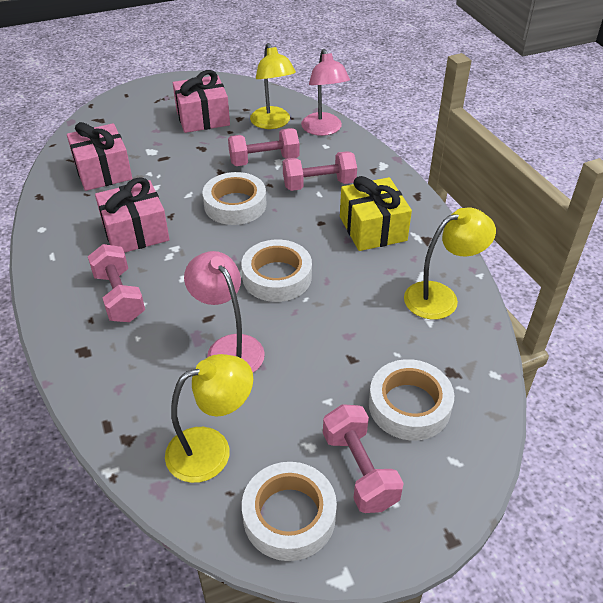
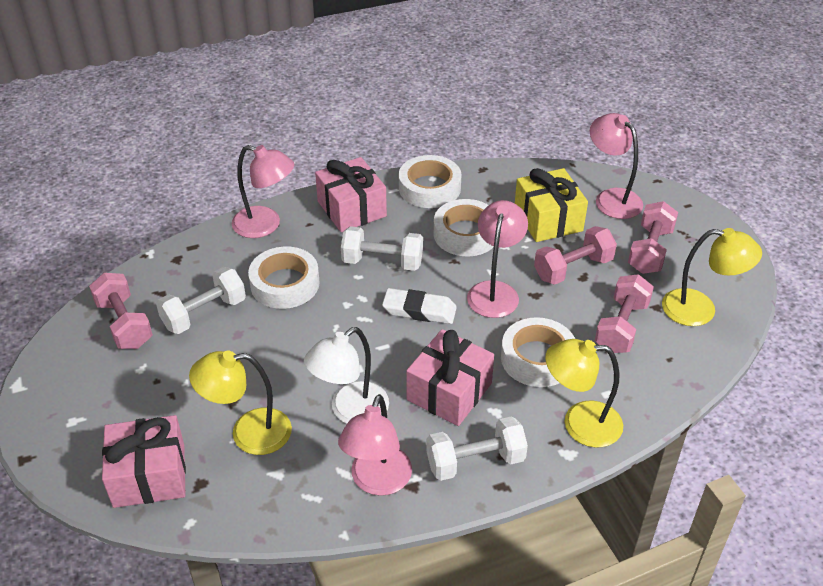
pink lamp: [184,251,265,373] [301,49,350,136] = 2 -> [232,145,294,238] [338,394,412,496] [467,200,528,318] [590,113,643,219] = 4
white dumbbell: none = 0 -> [156,267,246,334] [341,226,423,271] [426,416,528,481] = 3
white eraser: none = 0 -> [382,288,457,324] = 1
white lamp: none = 0 -> [304,327,389,424] = 1

